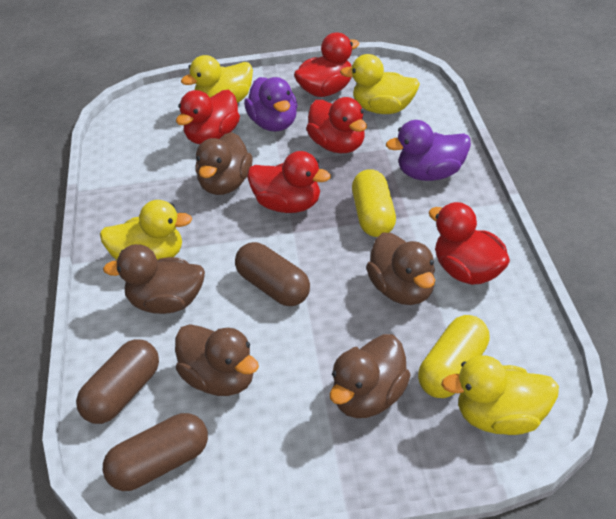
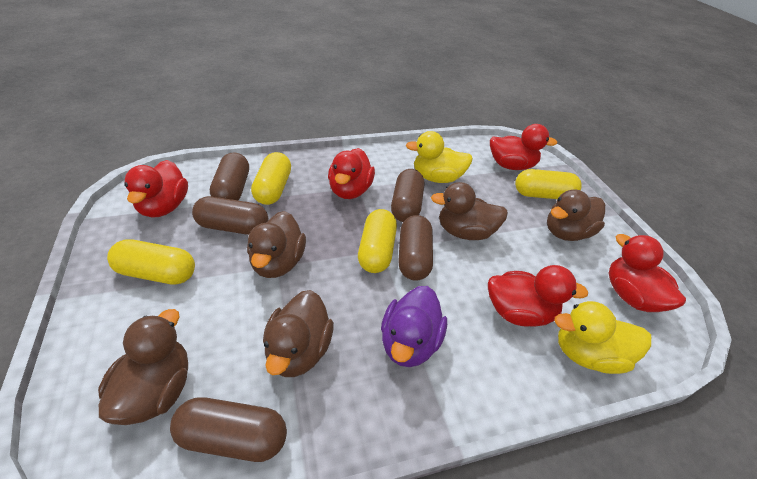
brown capsule: [76,339,159,424] [103,413,208,491] [235,242,310,306] = 3 -> [170,397,287,462] [192,196,269,235] [210,152,249,201] [391,169,424,222] [398,215,433,281] = 5
purple duck: [244,77,298,131] [386,120,471,181] = 2 -> [381,286,447,367] = 1
yellow capsule: [352,169,396,237] [418,315,490,398] = 2 -> [107,239,195,285] [251,152,291,205] [358,209,397,273] [515,169,582,199] = 4
yellow duck: [100,200,192,260] [181,55,253,103] [340,54,420,114] [441,355,559,435] = 4 -> [406,131,473,183] [554,301,651,374] = 2

